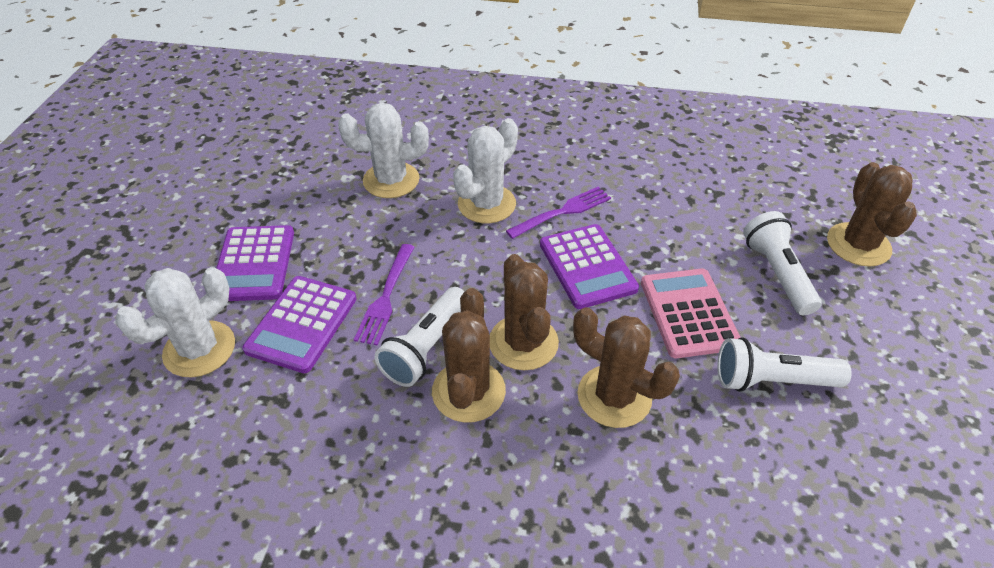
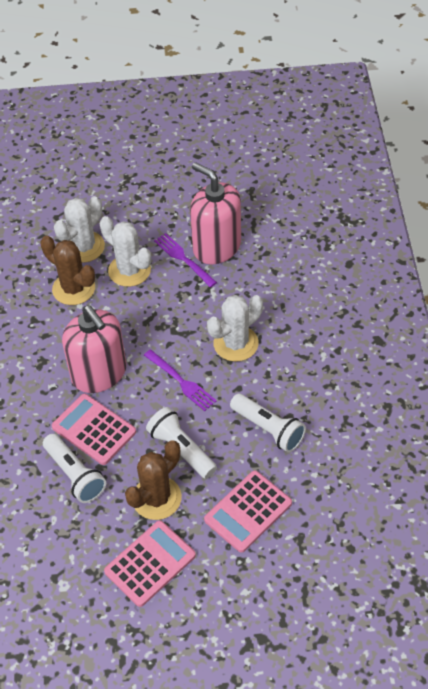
brown cactus: [432,288,506,423] [490,254,559,370] [573,307,680,428] [827,162,917,267] = 4 -> [40,236,95,305] [125,440,182,520] = 2
pink calculator: [641,269,741,358] = 1 -> [52,394,136,465] [104,520,196,607] [204,471,292,553] = 3
pink soap dispenser: none = 0 -> [62,305,127,393] [190,162,241,264] = 2
purple calculator: [216,225,294,301] [242,276,357,373] [540,224,639,309] = 3 -> none = 0

